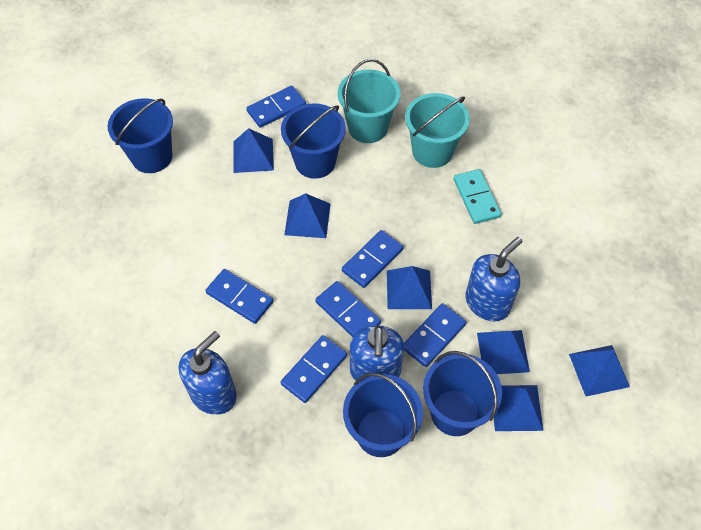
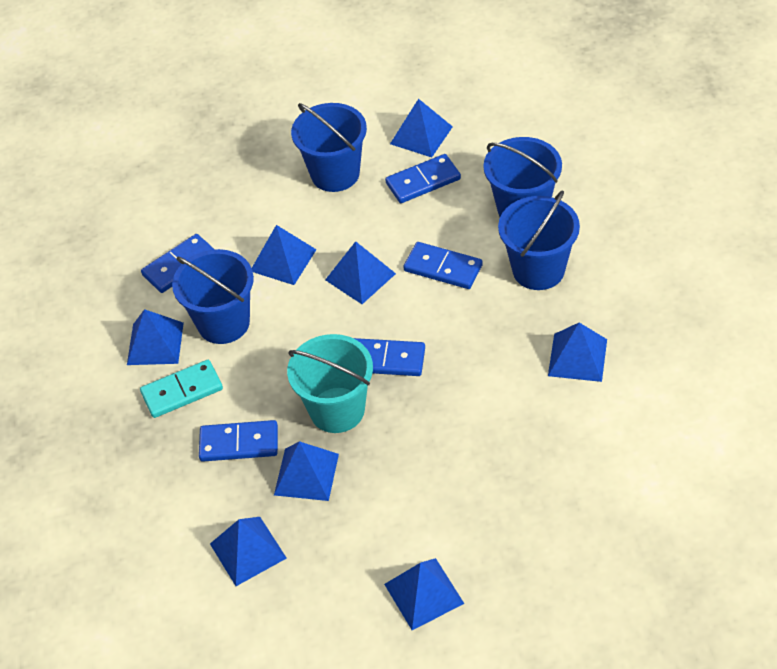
blue domino: [206,269,274,324] [246,86,306,128] [281,335,347,403] [315,281,381,337] [342,230,404,288] [404,303,466,367] = 6 -> [141,234,215,293] [199,420,278,462] [353,338,425,376] [385,154,461,203] [403,242,483,289] = 5
blue pyramid: [233,128,274,173] [284,193,330,238] [387,266,432,309] [477,330,530,374] [494,385,543,431] [569,345,630,397] = 6 -> [127,309,184,365] [210,517,287,586] [252,225,317,285] [274,441,339,501] [325,241,396,304] [384,558,464,630] [390,99,453,157] [548,323,607,382] = 8
blue soap dispenser: [179,331,237,415] [350,325,404,381] [465,237,522,321] = 3 -> none = 0
turquoise bucket: [338,59,400,143] [405,93,470,168] = 2 -> [287,334,373,433] = 1

